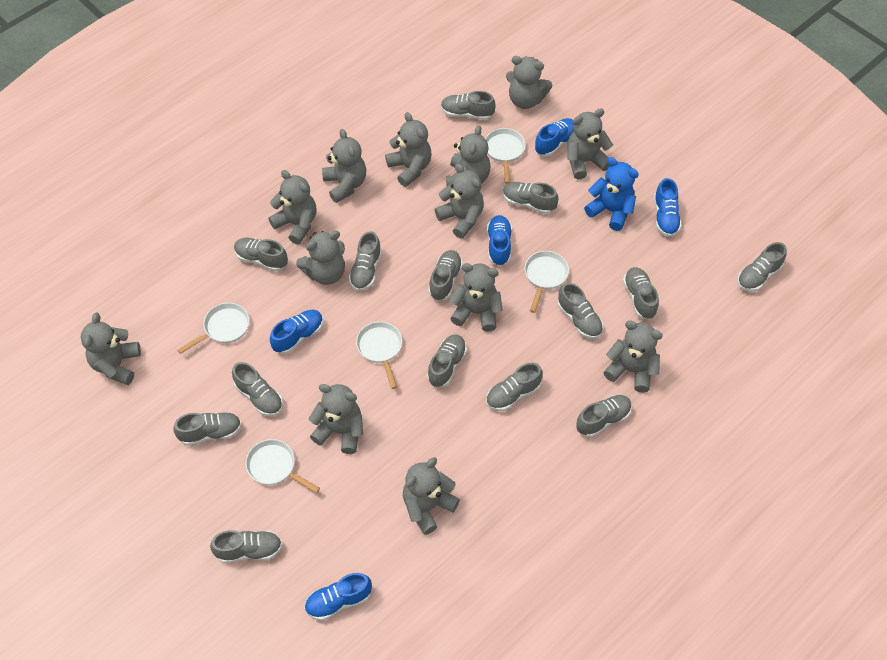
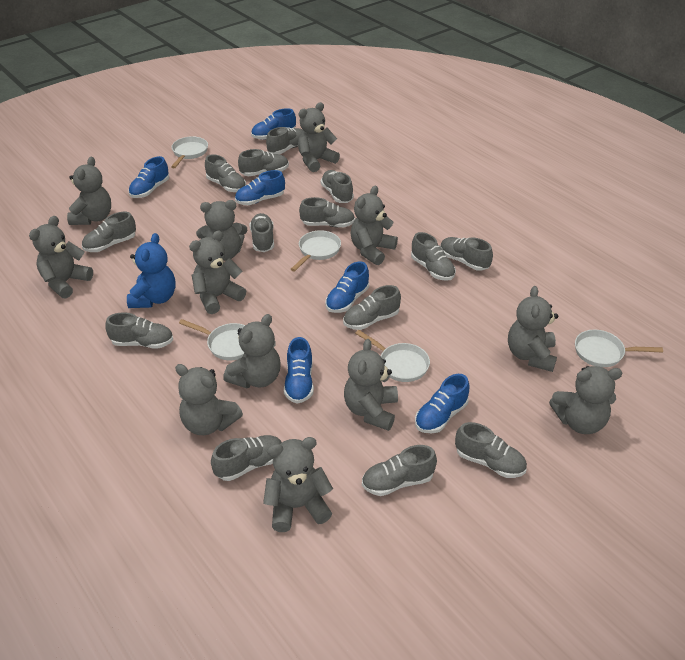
blue shoe: [270,310,323,354] [304,573,372,621] [487,215,512,266] [535,118,574,156] [654,178,682,237] = 5 -> [129,156,169,198] [235,170,285,205] [251,108,296,140] [284,337,314,403] [325,262,369,313] [415,374,470,433] = 6
grey teddy bear: [81,313,141,385] [268,170,317,244] [296,231,345,285] [308,384,363,454] [322,129,366,203] [385,112,432,187] [403,457,460,535] [435,163,484,239] [446,125,490,186] [449,263,503,332] [506,56,552,109] [567,108,613,180] [604,320,663,393] = 13 -> [29,216,93,298] [67,157,111,225] [175,364,243,435] [189,231,246,314] [196,200,248,261] [223,314,281,388] [263,437,333,532] [298,102,340,172] [344,339,398,431] [351,186,398,265] [508,286,558,372] [549,366,622,434] = 12

